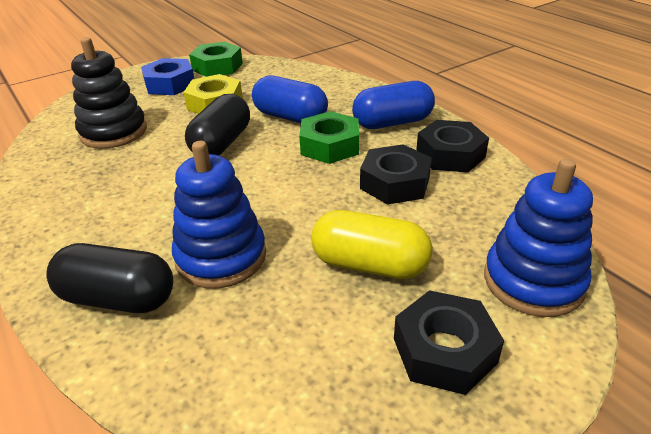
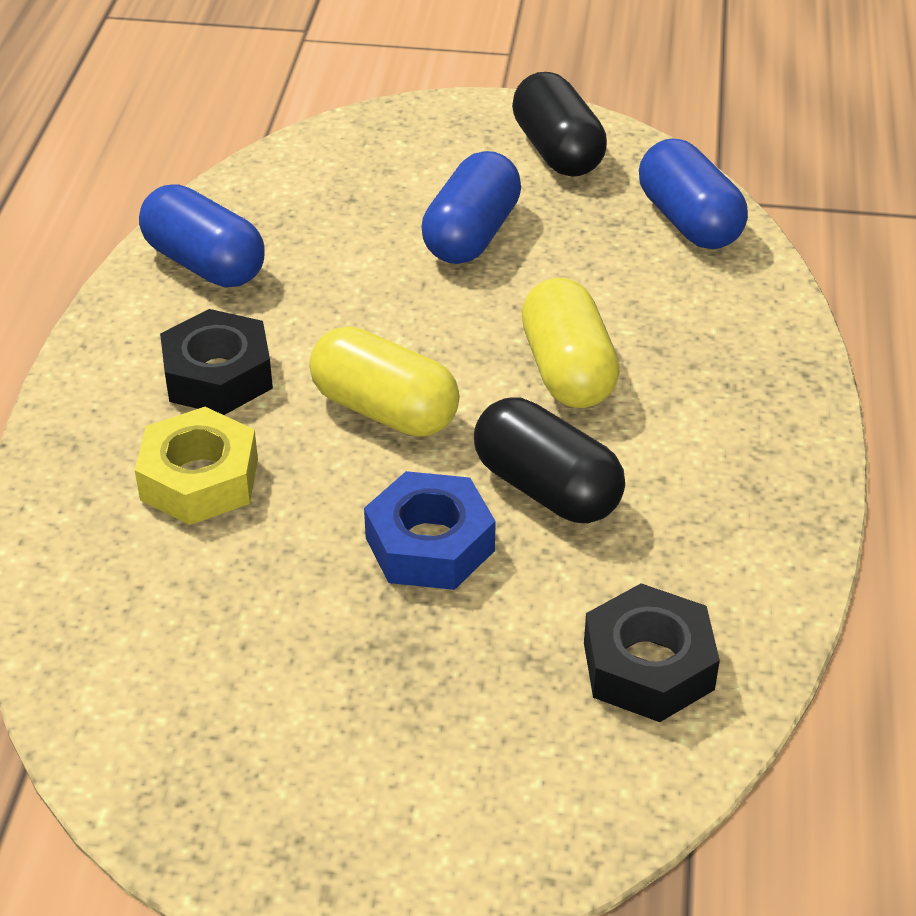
black nut: [360,144,432,205] [394,290,504,395] [416,120,489,173] = 3 -> [160,309,273,415] [584,583,720,722] = 2
black stacking toy: [71,37,147,149] = 1 -> none = 0
blue capsule: [252,75,328,123] [352,81,435,129] = 2 -> [139,184,265,287] [421,151,521,264] [639,139,748,249] = 3
blue stacking toy: [172,141,266,288] [484,159,593,317] = 2 -> none = 0
green nut: [189,42,243,77] [299,111,359,164] = 2 -> none = 0
yellow capsule: [311,210,432,279] = 1 -> [309,326,459,437] [521,278,620,408] = 2

